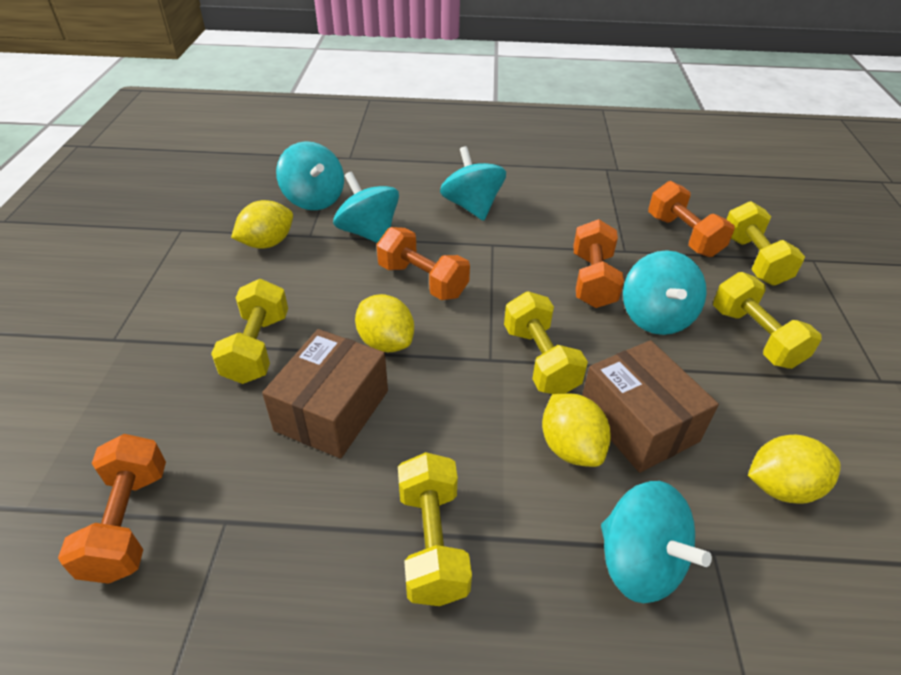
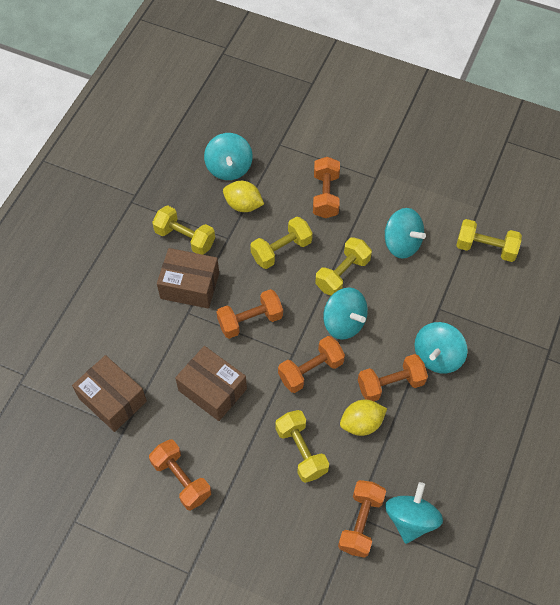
brown box: [262,329,388,459] [582,340,719,473] = 2 -> [72,355,147,432] [157,248,219,309] [175,346,247,421] = 3
orange dumbbell: [58,434,166,584] [376,227,470,300] [573,219,624,308] [648,181,734,257] = 4 -> [149,439,211,510] [217,289,283,339] [278,336,345,393] [313,157,340,218] [338,480,386,558] [358,354,428,401] = 6
yellow lemon: [231,200,293,249] [355,294,414,352] [542,394,611,467] [748,435,841,504] = 4 -> [223,181,264,212] [340,400,387,436] = 2

